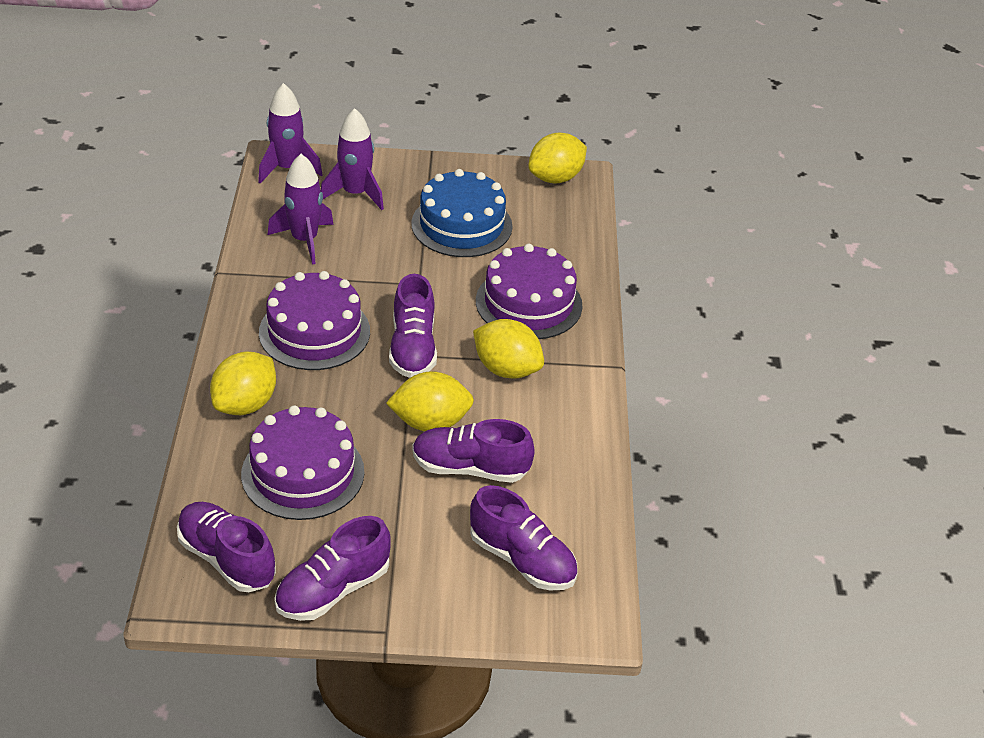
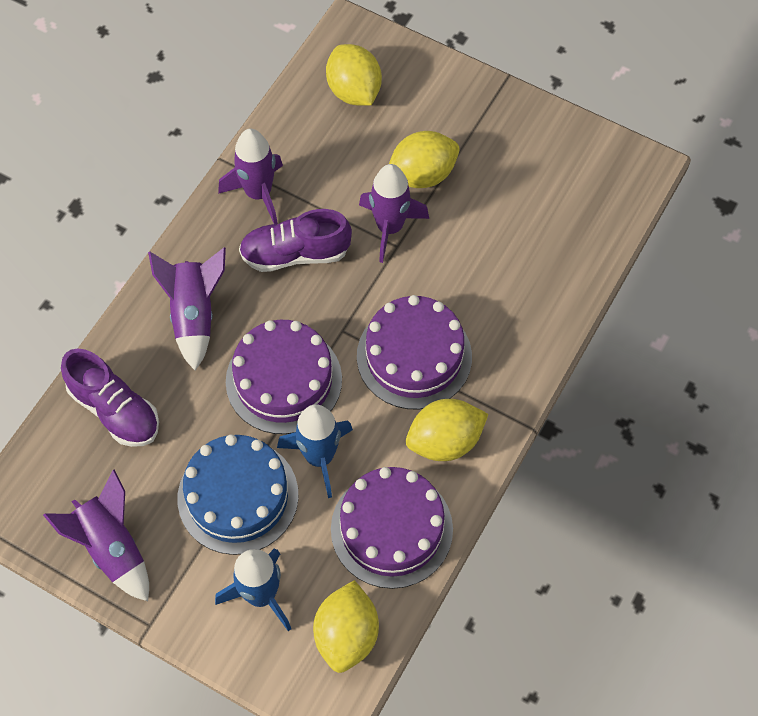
blue rocket: none = 0 -> [215,549,291,631] [277,404,353,498] = 2
purple rocket: [258,83,323,184] [268,154,334,265] [321,108,384,210] = 3 -> [43,469,149,601] [148,247,226,370] [218,129,283,224] [359,164,429,263] = 4
purple shoe: [177,502,276,592] [274,516,391,621] [389,274,437,378] [412,419,535,483] [470,485,578,590] = 5 -> [61,348,159,447] [239,209,352,272] = 2

